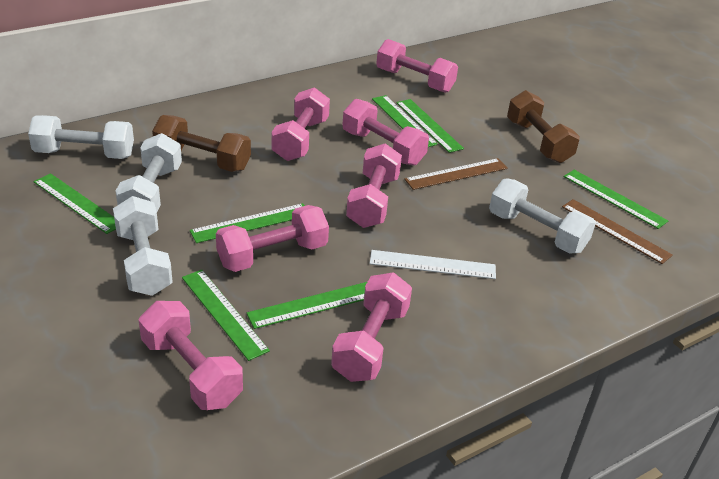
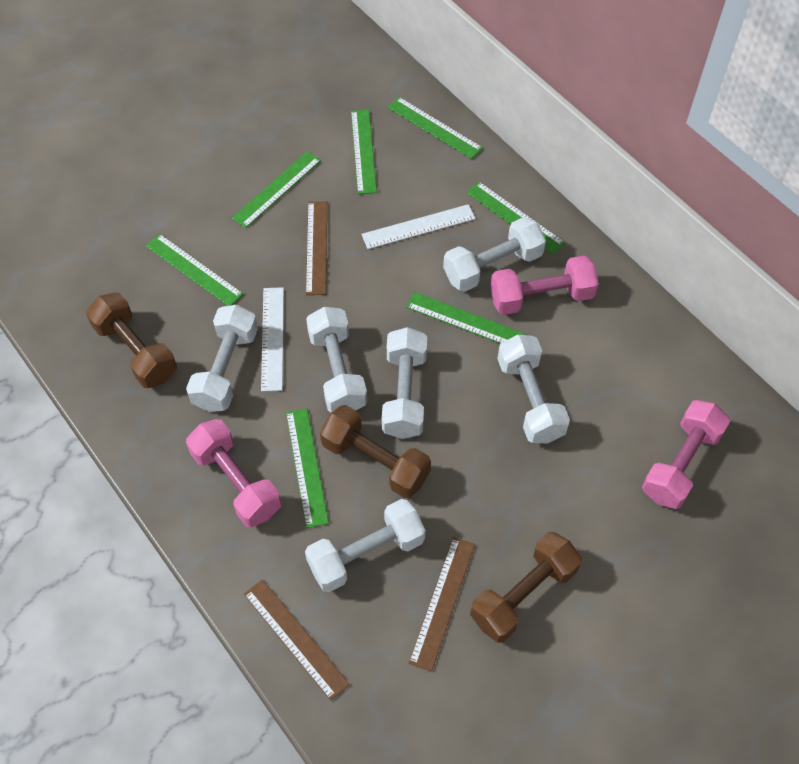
brown dumbbell: [152,115,251,172] [507,90,580,163] = 2 -> [86,293,177,388] [320,405,431,498] [470,532,582,643] = 3
brown ruler: [404,158,508,190] [562,199,673,264] = 2 -> [244,579,350,701] [306,201,327,295] [409,537,475,672] = 3
pink dumbbell: [139,301,243,410] [216,205,329,272] [271,87,330,161] [331,272,412,382] [342,99,429,166] [346,143,402,228] [376,39,458,93] = 7 -> [186,419,281,527] [490,256,599,315] [642,400,730,509] = 3
white dumbbell: [28,115,134,159] [113,196,173,296] [116,133,182,211] [489,178,596,253] = 4 -> [186,305,258,412] [305,499,425,592] [306,307,367,413] [382,327,427,439] [443,217,546,292] [497,334,570,443] = 6
white ruler: [370,250,496,279] = 1 -> [261,287,284,392] [361,204,476,249] = 2

